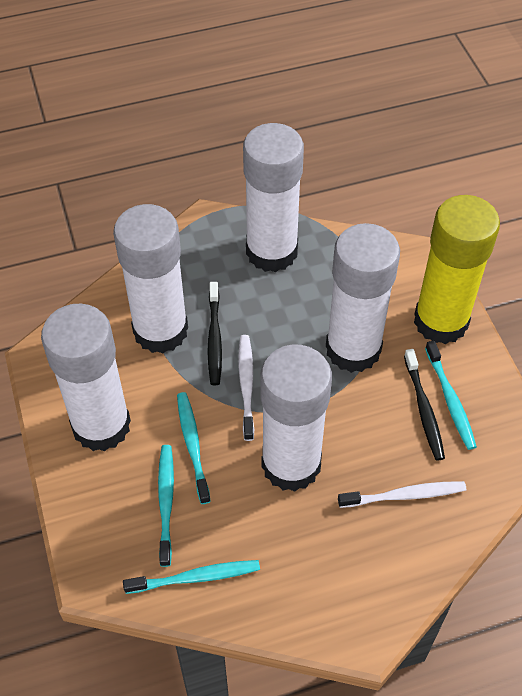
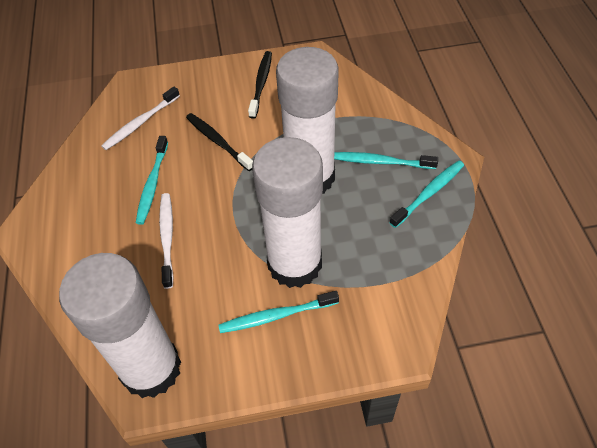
white glue stick: [41,304,131,451] [113,204,188,353] [243,123,304,272] [260,344,332,492] [326,223,400,373] = 5 -> [59,253,181,398] [252,137,323,288] [276,47,339,194] = 3
yellow glue stick: [414,195,500,344] = 1 -> none = 0

